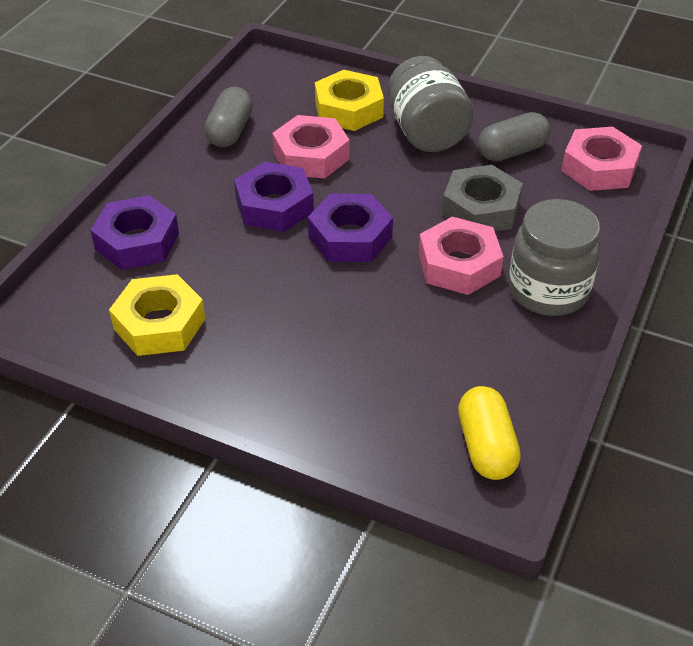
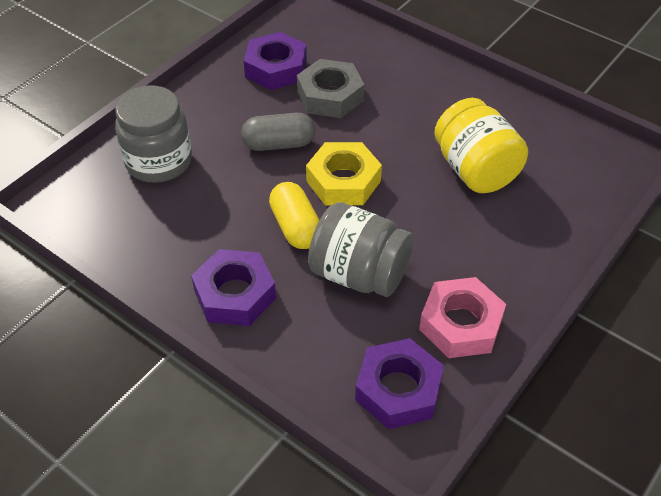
grey capsule: [204,87,253,147] [478,112,551,162] = 2 -> [241,113,315,151] = 1
pink nut: [272,115,350,179] [418,217,504,295] [561,127,642,191] = 3 -> [419,277,506,358] = 1
yellow jar: none = 0 -> [434,98,528,193] = 1
yellow nut: [109,274,205,356] [315,70,384,131] = 2 -> [306,142,382,206] = 1

